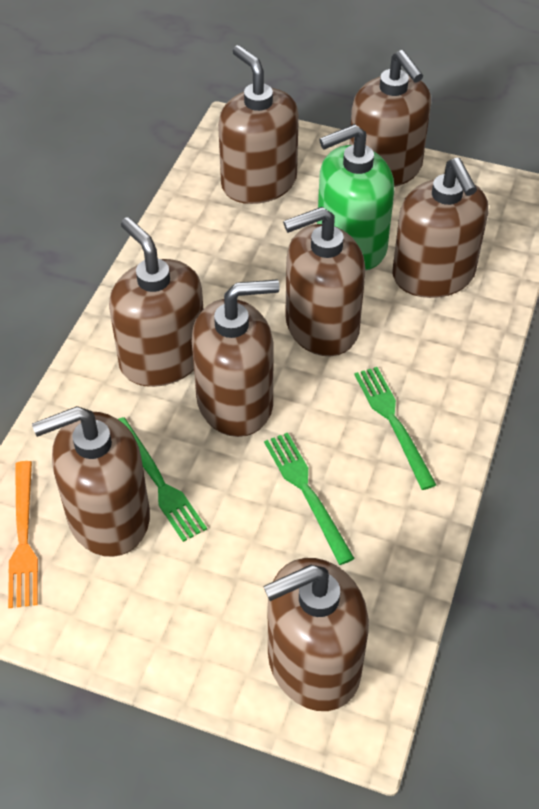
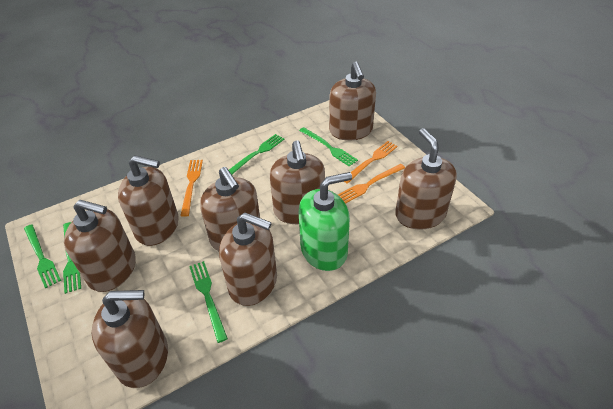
green fork: [118,417,207,542] [264,432,355,565] [354,367,436,490] = 3 -> [24,224,61,289] [63,222,81,294] [189,261,228,343] [229,134,284,174] [299,127,358,167] = 5
orange fork: [8,461,38,608] = 1 -> [180,160,203,217] [338,164,405,204] [344,141,398,184] = 3

